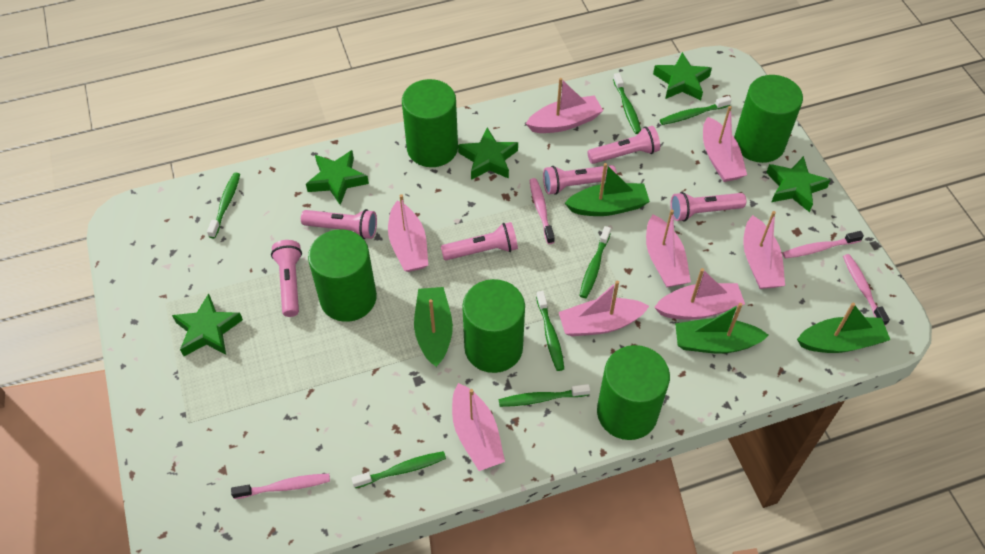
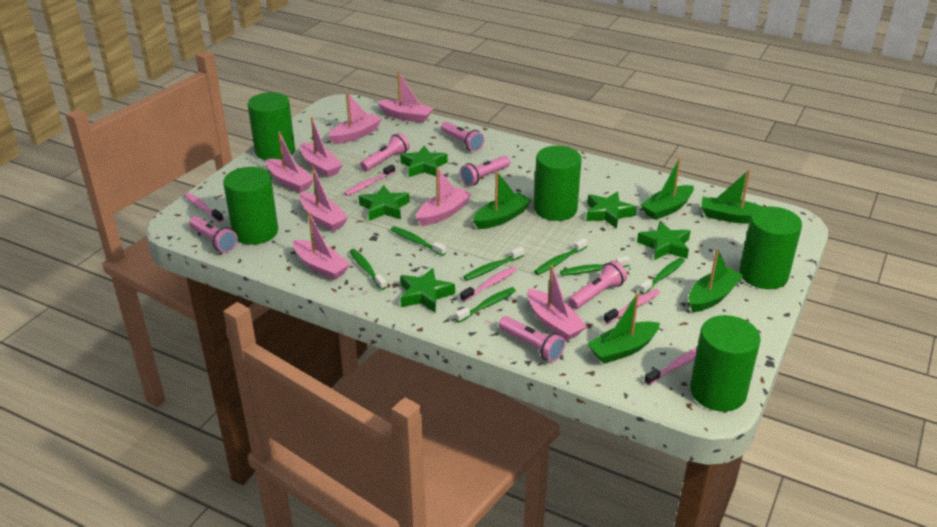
green boat: [414,287,453,367] [565,163,650,216] [675,303,769,354] [797,303,890,353] = 4 -> [473,171,532,229] [587,293,660,364] [641,158,694,220] [689,248,743,312] [701,169,763,224] = 5
pink toothbrush: [231,474,330,499] [529,178,555,244] [782,231,864,258] [843,254,890,325] = 4 -> [184,193,224,223] [344,165,395,196] [460,267,517,302] [604,289,660,324] [644,348,697,385] = 5

